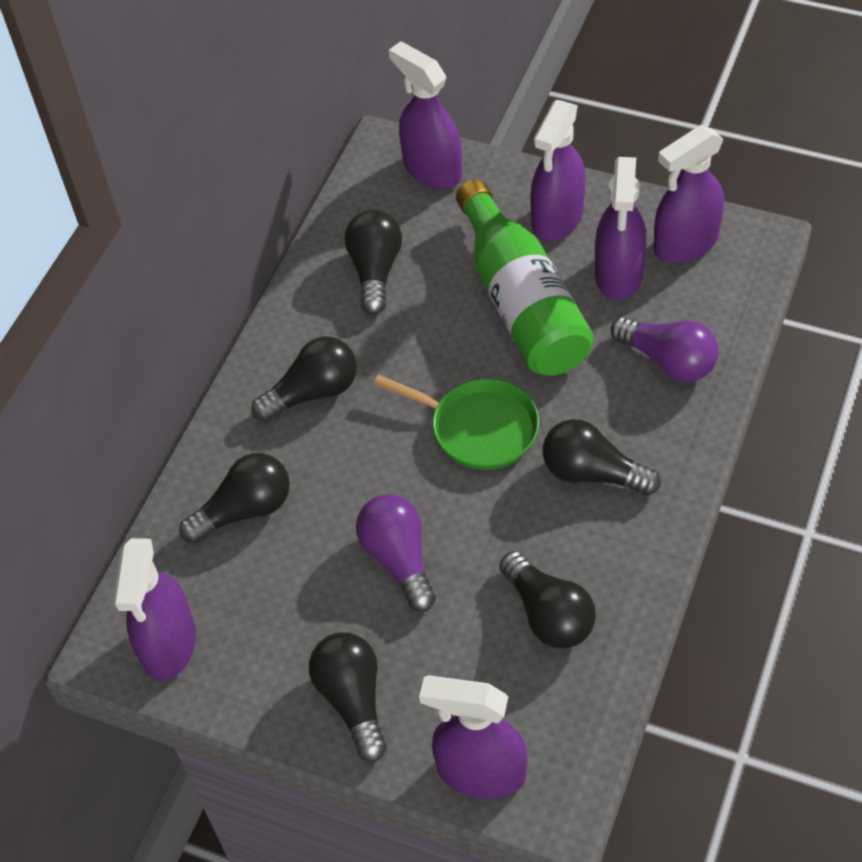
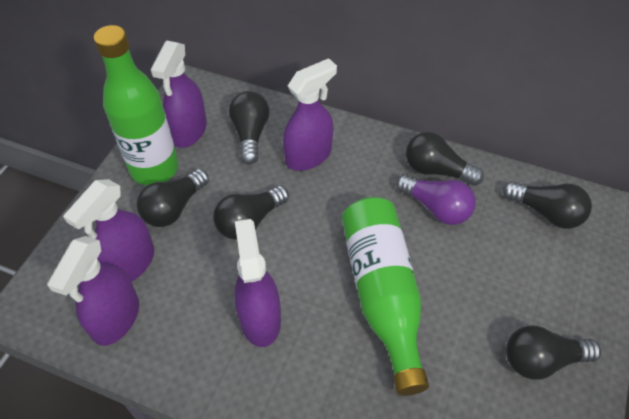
green bottle: [456,179,594,375] = 1 -> [94,25,178,185] [342,197,429,396] = 2
green pan: [373,375,539,470] = 1 -> none = 0
purple light bulb: [356,494,436,612] [610,317,719,382] = 2 -> [396,174,476,225] = 1
purple spray bottle: [113,538,196,681] [389,41,462,189] [419,676,527,799] [530,100,585,242] [595,157,647,300] [654,125,724,263] = 6 -> [47,236,139,346] [63,179,154,282] [151,40,207,148] [234,219,281,347] [283,58,337,171] = 5

